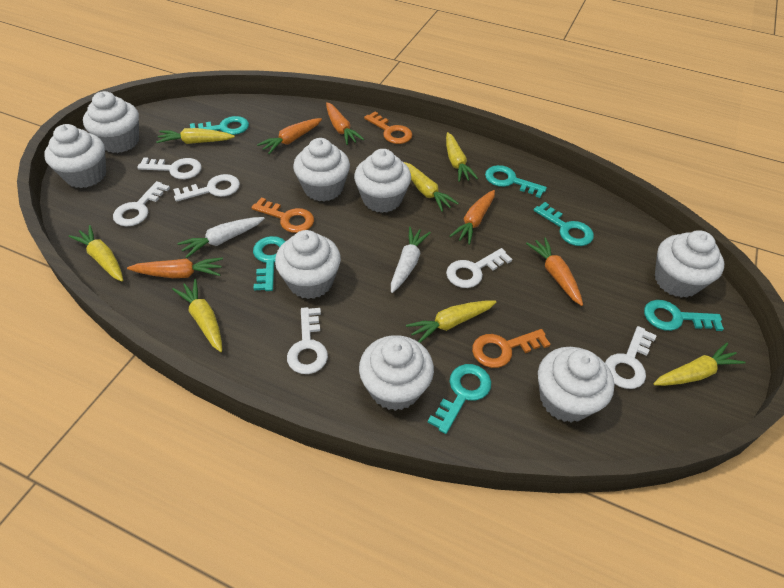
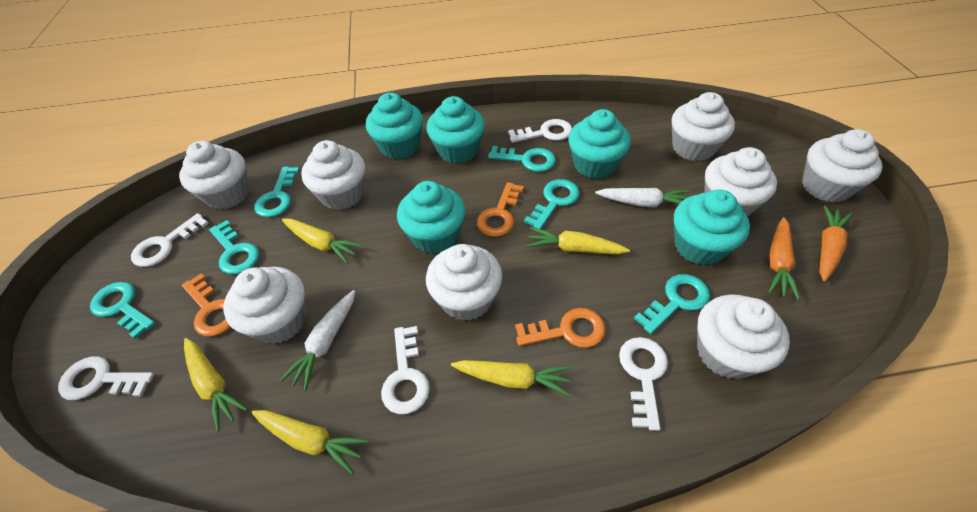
orange carrot: [127,257,223,278] [257,118,322,154] [326,102,364,145] [450,190,495,245] [526,237,583,306] = 5 -> [768,217,800,300] [819,205,852,281] = 2
turquoise cupcake: none = 0 -> [366,93,423,159] [397,181,465,254] [426,96,485,164] [568,109,631,179] [674,189,750,266] = 5
white key: [113,181,170,227] [137,158,202,179] [173,174,240,202] [287,307,328,374] [446,248,512,288] [605,326,657,389] = 6 -> [58,357,154,400] [131,213,209,267] [381,326,430,414] [508,119,572,143] [619,337,668,431] = 5
yellow carrot: [68,225,123,281] [156,128,235,144] [172,279,222,352] [404,162,459,212] [406,300,496,343] [446,132,478,182] [653,343,746,386] = 7 -> [184,338,248,432] [252,410,369,474] [282,219,363,263] [451,360,572,396] [527,227,630,254] = 5

